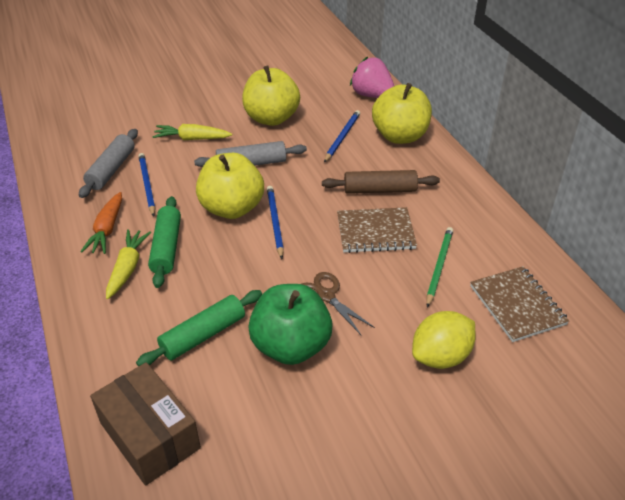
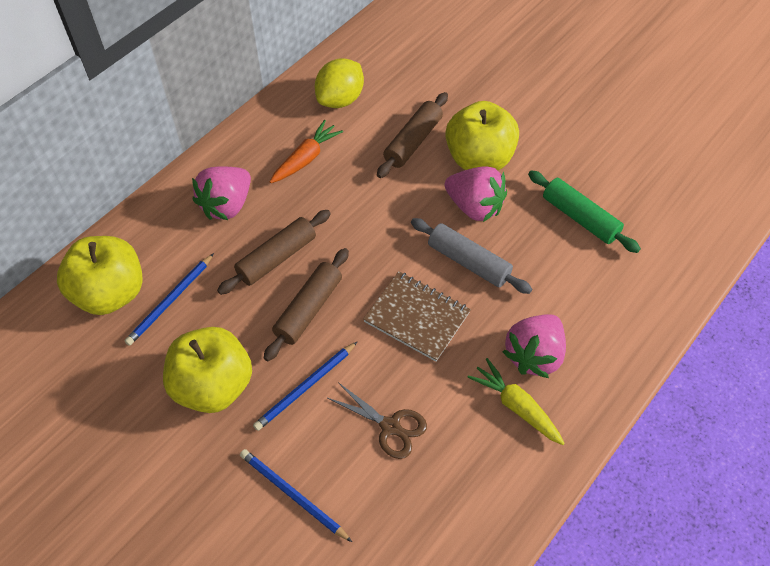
brown box: [90,362,201,485] = 1 -> none = 0
brown notebook: [337,207,417,253] [470,266,569,342] = 2 -> [363,271,471,362] = 1
brown rolling pin: [322,170,440,194] = 1 -> [217,210,331,295] [264,248,349,361] [377,92,448,178] = 3
green apple: [248,284,333,365] = 1 -> none = 0
green pencil: [426,227,453,307] = 1 -> none = 0
green rolling pin: [136,290,262,367] [148,196,181,288] = 2 -> [528,170,641,253] = 1
grey rolling pin: [79,129,138,198] [194,141,307,167] = 2 -> [411,218,532,294] = 1
pink strawberry: [350,57,394,98] = 1 -> [192,166,251,220] [445,166,507,222] [503,314,566,378] = 3
yellow carrot: [106,229,151,299] [152,124,232,140] = 2 -> [467,358,565,445] = 1

